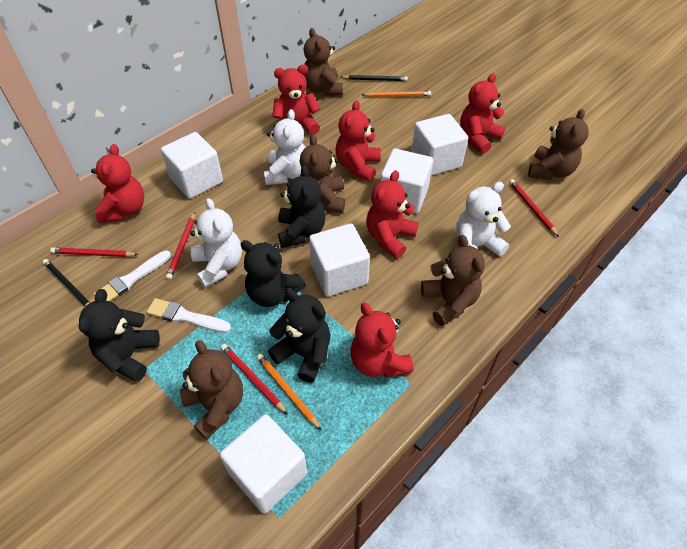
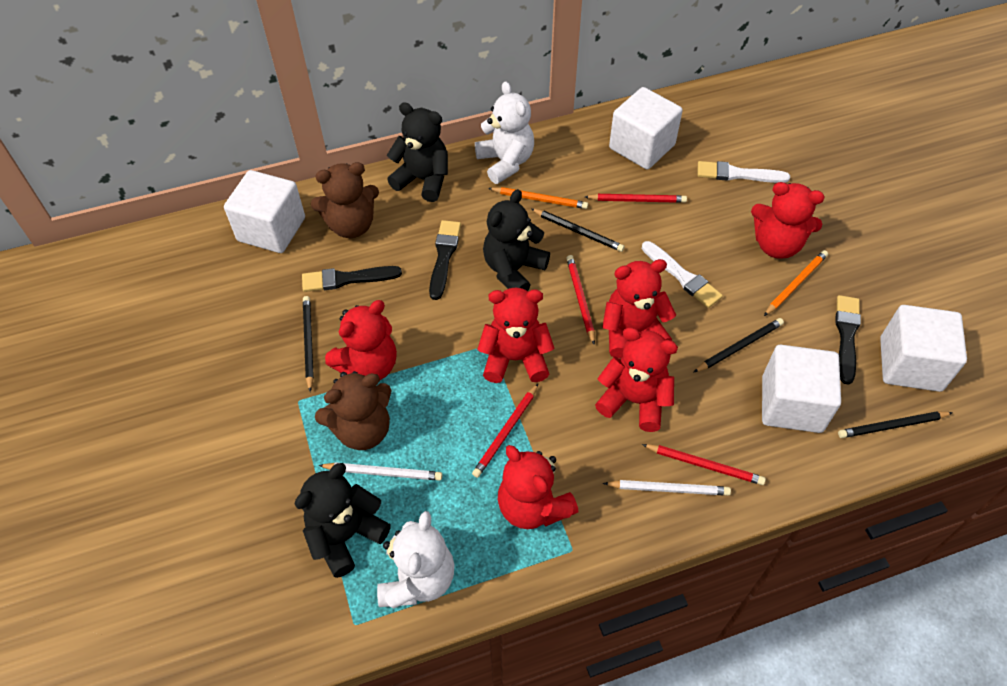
black brush: none = 0 -> [302,266,402,292] [429,220,461,300] [836,295,861,385] = 3
black pencil: [42,259,90,306] [341,75,408,81] = 2 -> [303,296,314,392] [531,209,625,252] [693,318,784,373] [838,411,953,438] = 4
black teddy bear: [78,289,160,382] [240,240,306,307] [268,289,331,383] [278,165,326,248] = 4 -> [295,463,391,578] [387,102,448,202] [483,189,550,291] = 3
brown teddy bear: [180,340,243,440] [300,134,345,213] [304,28,343,95] [421,235,485,326] [528,109,589,180] = 5 -> [311,162,379,238] [315,371,392,450] = 2
white cube: [161,132,223,199] [220,414,307,514] [309,223,370,297] [380,149,433,214] [412,114,468,175] = 5 -> [224,170,305,253] [609,87,683,170] [762,345,841,433] [880,305,967,392] = 4
white pencil: none = 0 -> [318,462,442,481] [603,480,731,496] = 2
white teddy bear: [190,198,242,288] [264,109,306,185] [456,182,511,256] = 3 -> [377,511,455,608] [475,81,534,184] = 2

